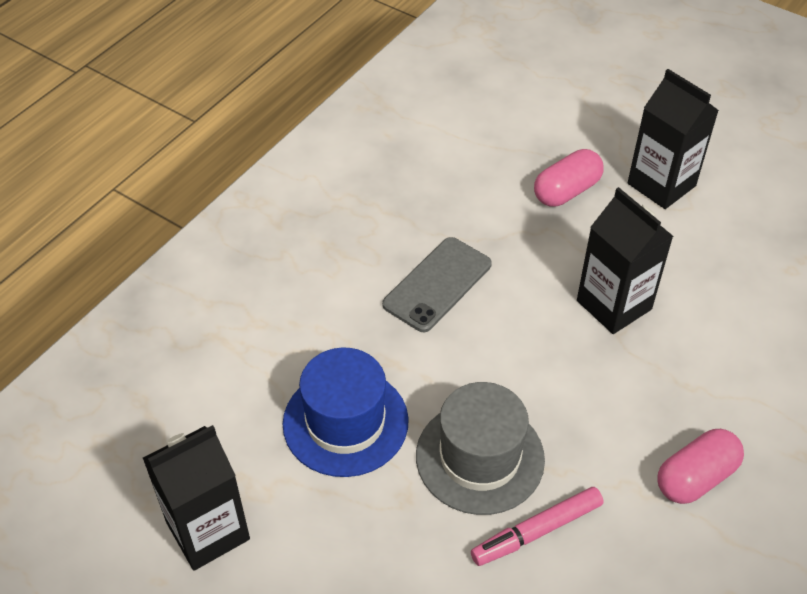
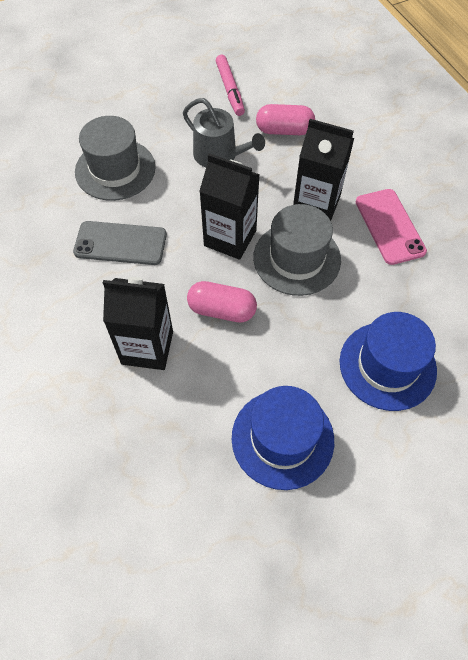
blue hat: [283,348,409,477] = 1 -> [232,386,334,490] [340,312,437,411] = 2
grey hat: [416,382,545,515] = 1 -> [75,116,156,201] [253,204,341,296] = 2
grey watering can: none = 0 -> [183,98,265,168] = 1
pink phone: none = 0 -> [356,189,427,265] = 1

